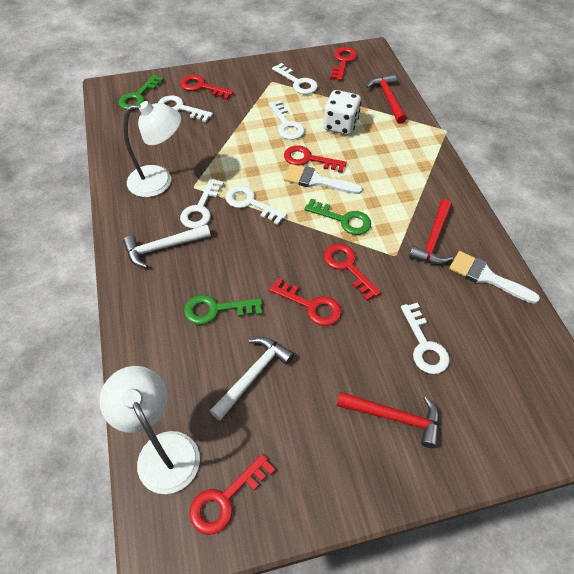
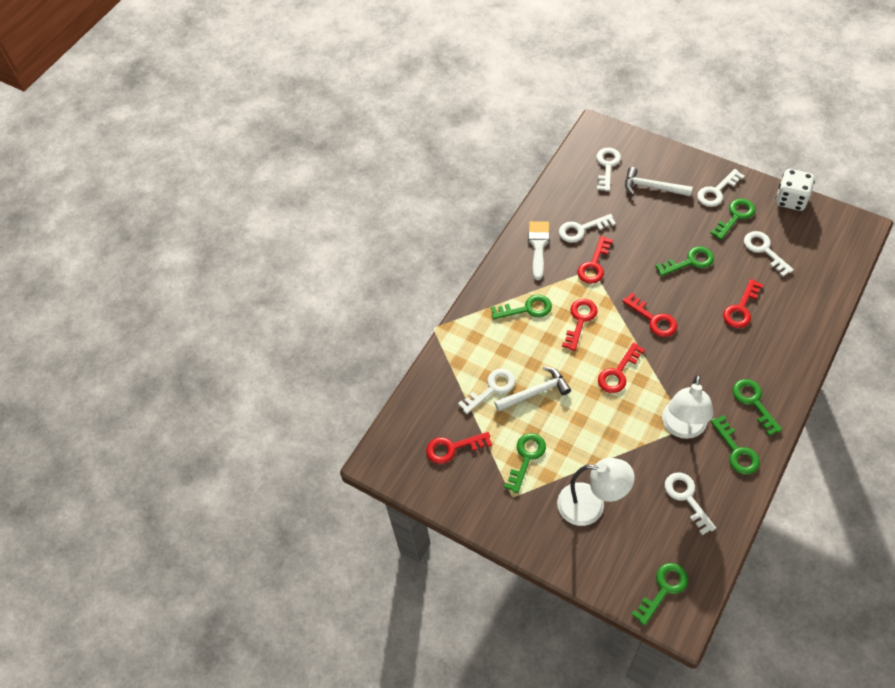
green key: [119,75,164,110] [184,295,262,325] [304,199,371,235] = 3 -> [491,295,552,320] [504,433,546,493] [632,563,688,626] [655,246,714,276] [710,199,755,240] [711,415,760,474] [733,379,782,436] = 7
red hammer: [337,392,440,448] [366,74,407,124] [409,199,453,264] = 3 -> none = 0
white brush: [284,164,363,194] [449,251,540,304] = 2 -> [528,221,550,280] = 1

